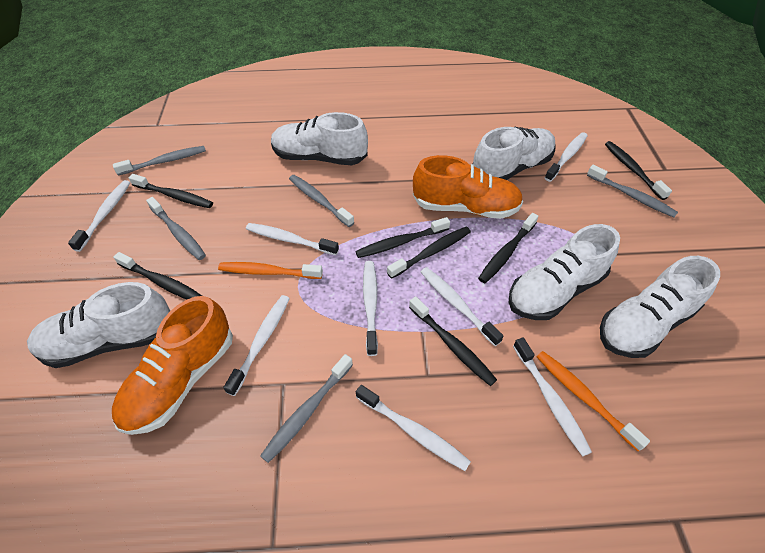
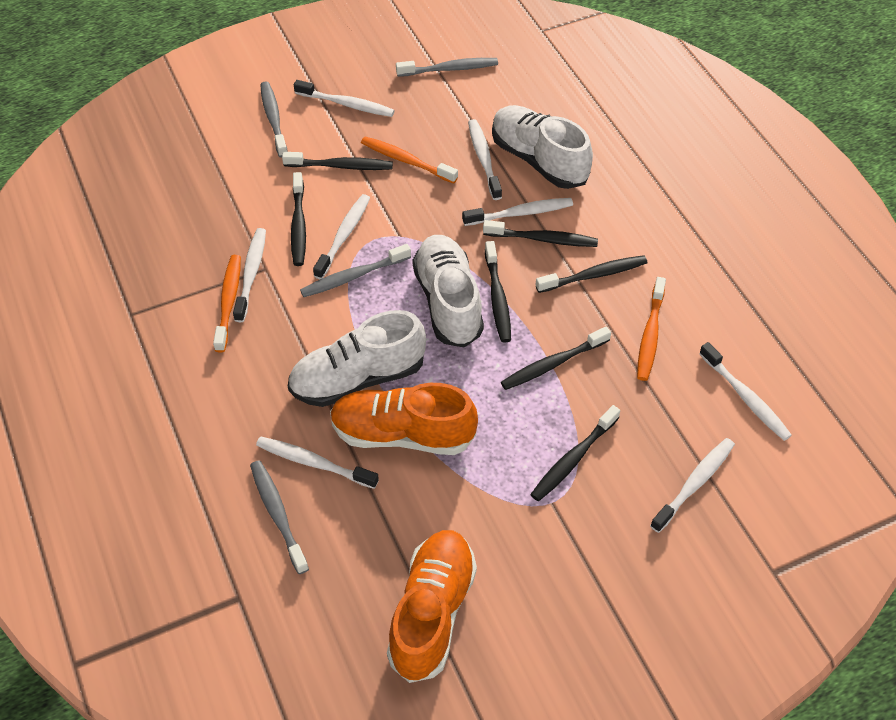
grey toothbrush: [113,146,206,176] [146,197,206,260] [260,354,353,463] [289,175,354,227] [587,165,678,217] = 5 -> [250,460,309,574] [260,82,288,158] [300,244,411,297] [396,58,498,77] = 4
orange toothbrush: [218,262,323,279] [537,351,650,451] = 2 -> [213,255,241,352] [361,136,458,184] [637,277,666,381] = 3
white shoe: [27,282,170,368] [271,112,368,165] [472,127,556,180] [508,224,620,320] [600,256,720,358] = 5 -> [288,310,426,407] [412,235,484,348] [492,105,593,189] = 3

